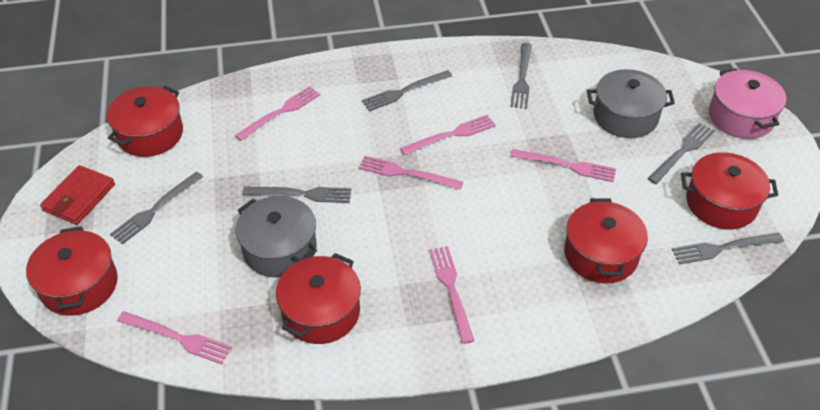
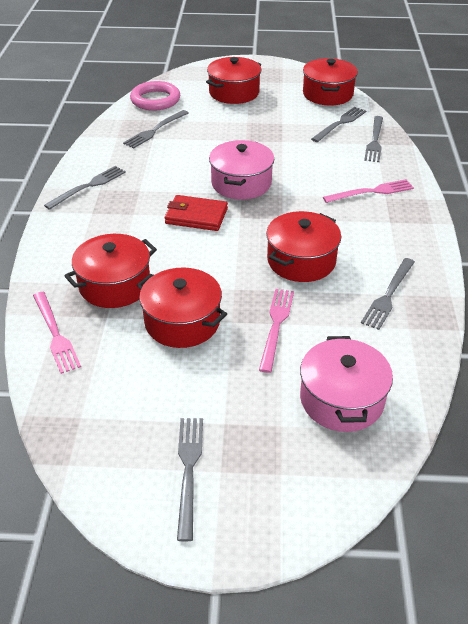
grey pot: [236,196,317,278] [587,69,675,138] = 2 -> none = 0
pink fork: [117,311,232,364] [235,86,320,141] [359,156,463,190] [400,115,496,155] [429,246,474,344] [510,149,616,182] = 6 -> [33,292,81,374] [259,289,294,373] [323,179,414,203] = 3
pink pot: [709,68,786,139] = 1 -> [209,140,274,200] [300,336,393,432] = 2
pink ring: none = 0 -> [130,81,180,111] = 1

